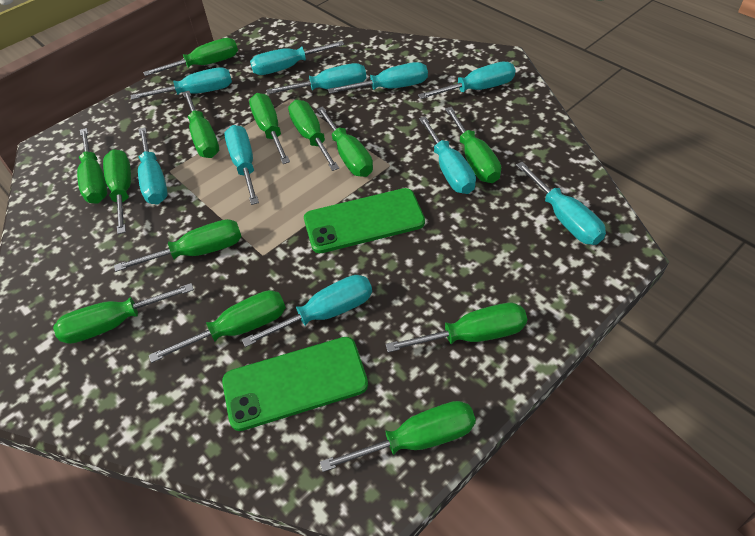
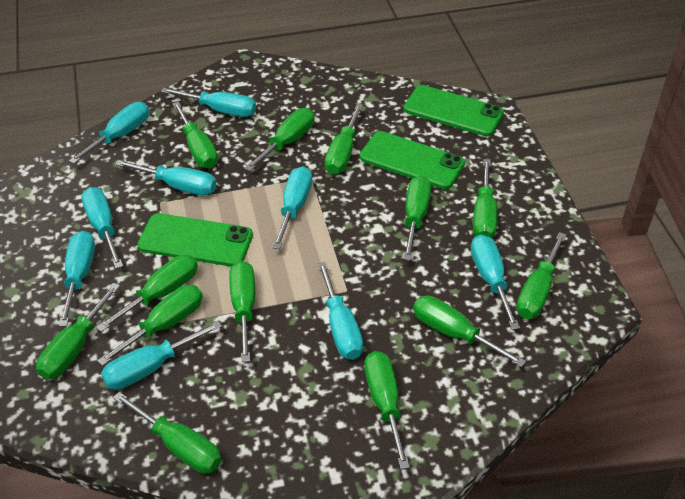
green phone: [222,337,368,431] [304,188,425,253] = 2 -> [138,213,253,267] [360,131,465,189] [404,85,504,136] = 3
turquoise screwdriver: [131,67,232,100] [138,127,168,204] [224,125,259,205] [242,275,372,347] [250,41,344,75] [266,63,366,94] [328,62,428,94] [418,61,515,99] [419,116,476,194] [516,162,606,245] = 10 -> [58,231,95,327] [69,102,149,164] [81,187,123,269] [101,321,222,390] [115,160,216,196] [161,88,256,117] [272,166,312,249] [317,262,363,360] [471,234,520,330] = 9

